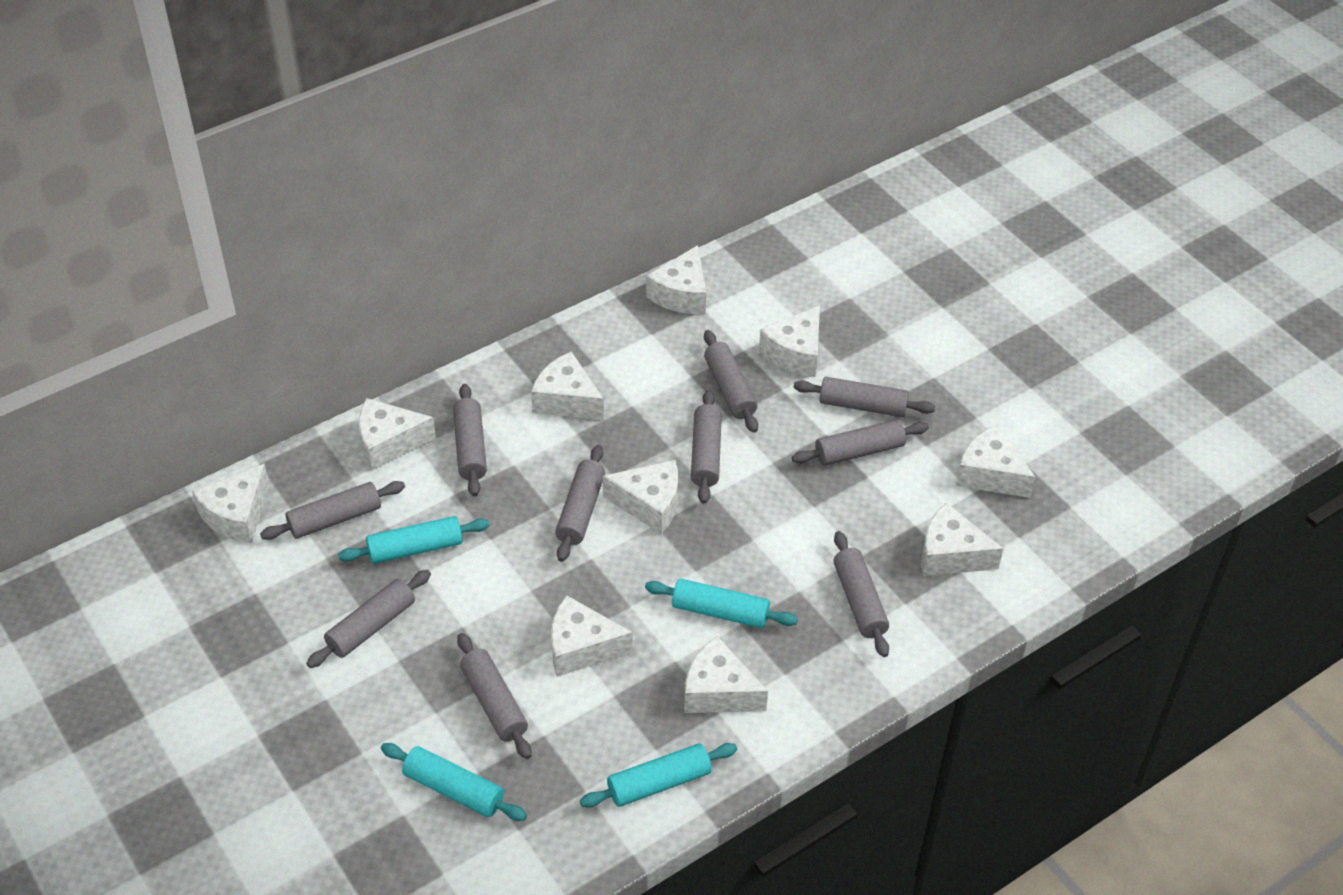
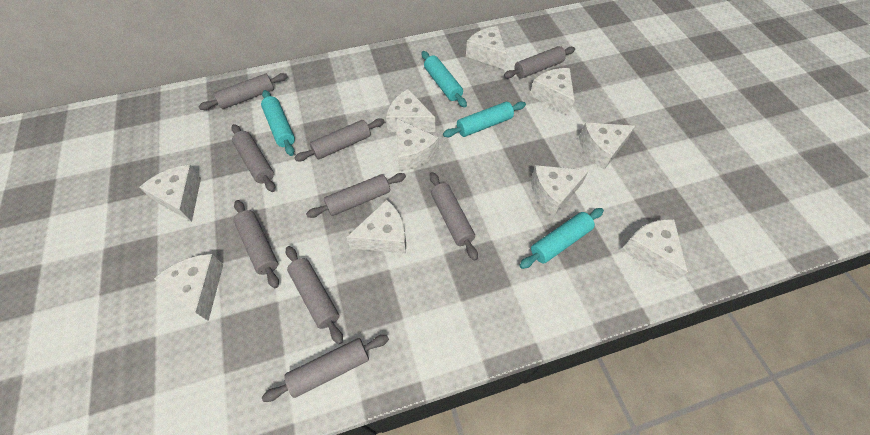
grey rolling pin: [260,481,405,540] [306,570,431,668] [453,384,487,496] [457,633,532,759] [555,445,605,562] [691,390,722,504] [704,330,758,433] [792,420,929,466] [793,377,935,417] [833,531,889,657] = 10 -> [198,73,288,110] [232,124,275,192] [234,200,279,288] [262,335,389,402] [286,246,343,344] [294,118,384,161] [306,173,406,218] [430,172,478,261] [504,46,575,78] = 9

